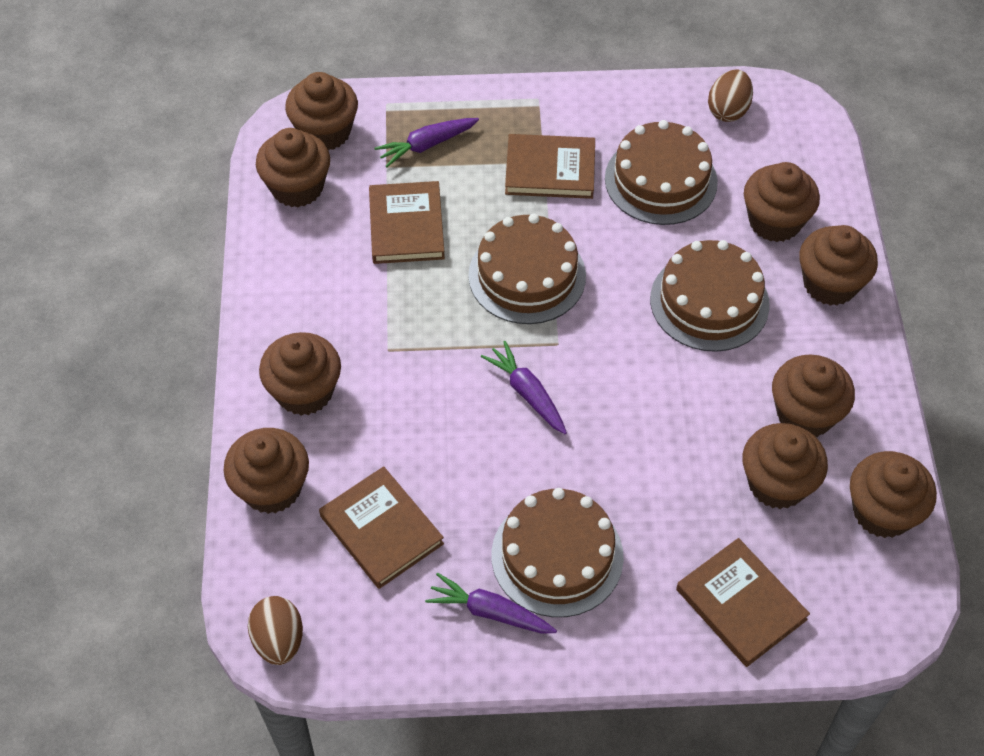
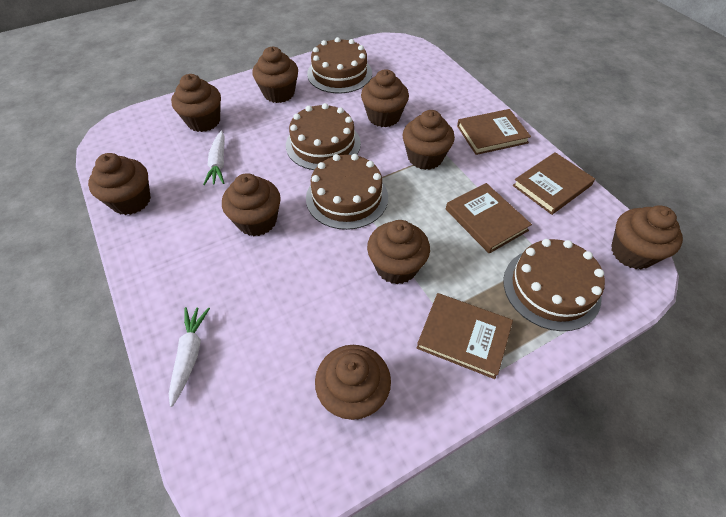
brown egg: [248,596,303,665] [708,70,753,122] = 2 -> none = 0
purple carrot: [374,118,479,167] [425,573,557,633] [481,341,567,434] = 3 -> none = 0
white carrot: none = 0 -> [169,307,210,407] [203,131,225,185] = 2

